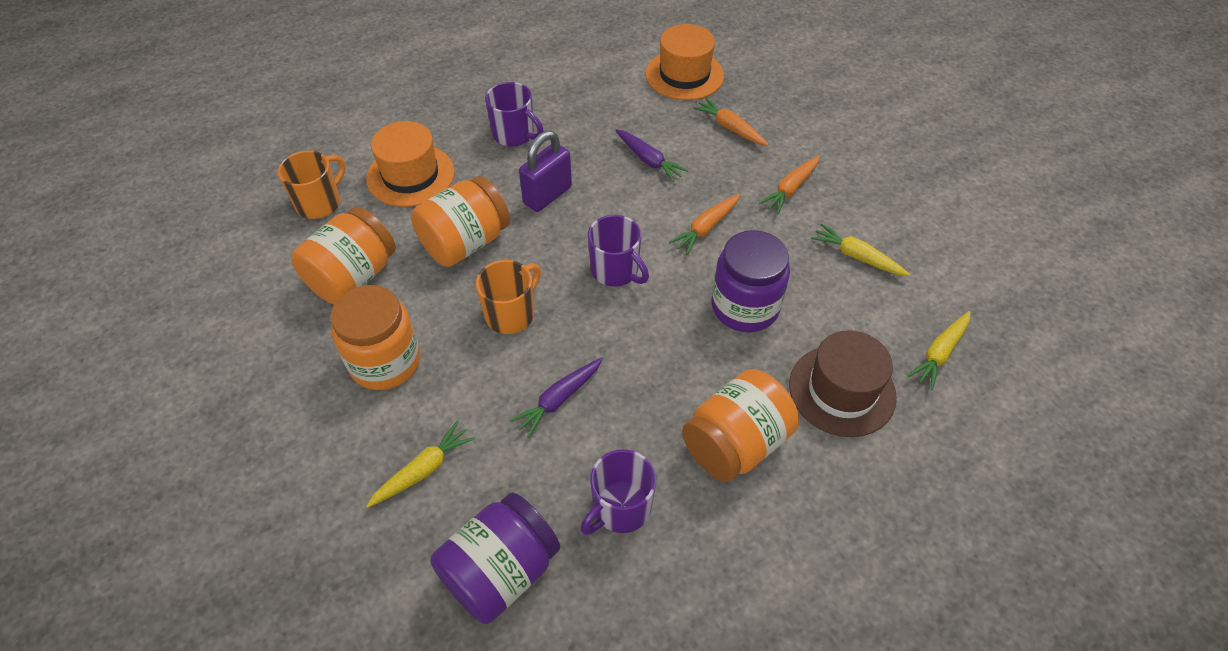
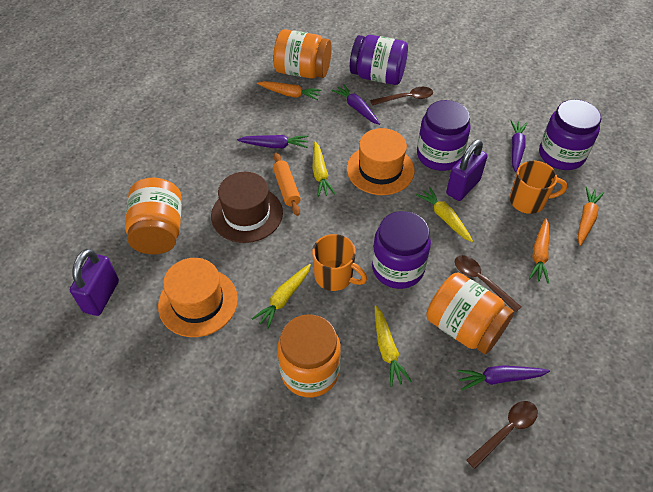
brown spoon: none = 0 -> [370,87,433,105] [455,255,521,313] [466,401,538,469] = 3
orange rolling pin: none = 0 -> [273,153,301,216] = 1
purple carrot: [510,358,603,438] [615,129,689,182] = 2 -> [237,135,308,148] [332,84,380,125] [457,365,550,391] [511,120,527,172] = 4
purple jar: [430,492,560,624] [712,230,790,332] = 2 -> [350,35,408,85] [372,211,431,289] [417,100,471,171] [539,100,601,170] = 4
purple mug: [485,82,543,147] [580,449,656,535] [588,215,649,287] = 3 -> none = 0
purple padlock: [519,131,572,212] = 1 -> [70,249,119,316] [446,139,488,201] = 2
yellow carrot: [366,421,475,508] [811,223,910,276] [908,311,970,390] = 3 -> [252,264,311,329] [313,142,335,197] [375,305,412,387] [416,187,473,242] = 4

